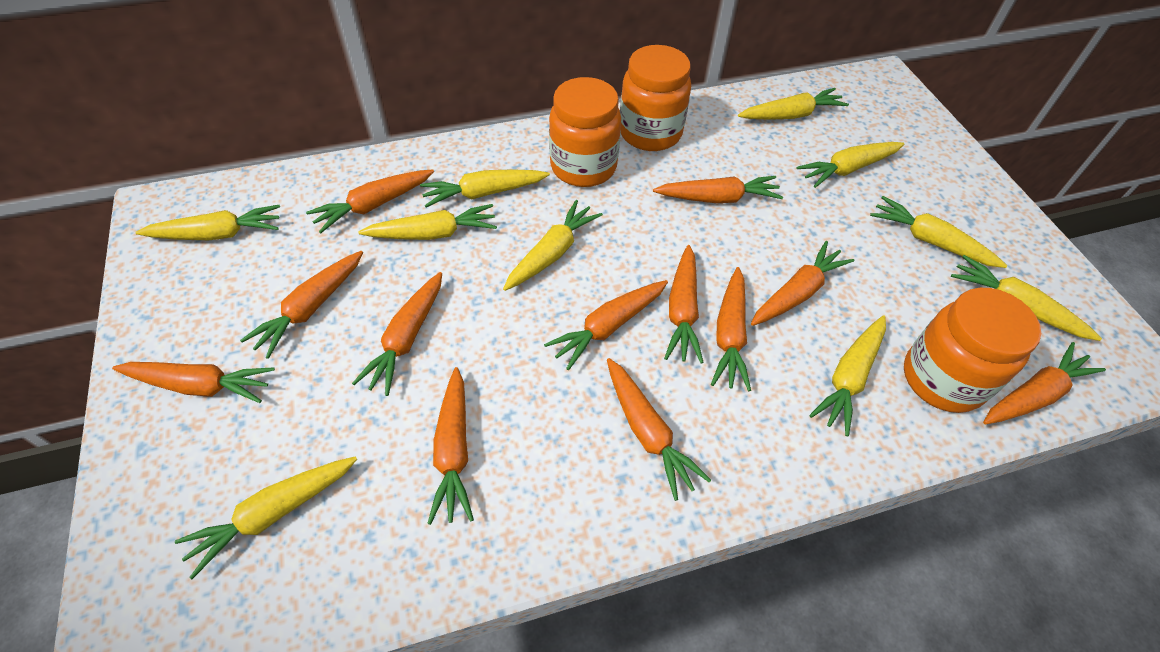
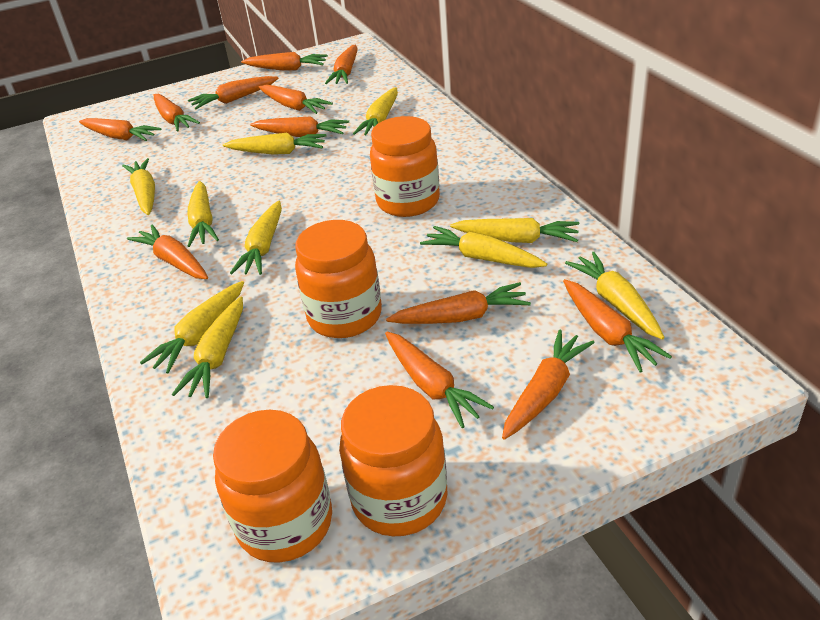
orange jar: [549,77,621,187] [620,45,691,151] [904,288,1041,413] = 3 -> [213,410,332,562] [295,220,382,338] [339,385,447,536] [370,116,440,217] = 4

